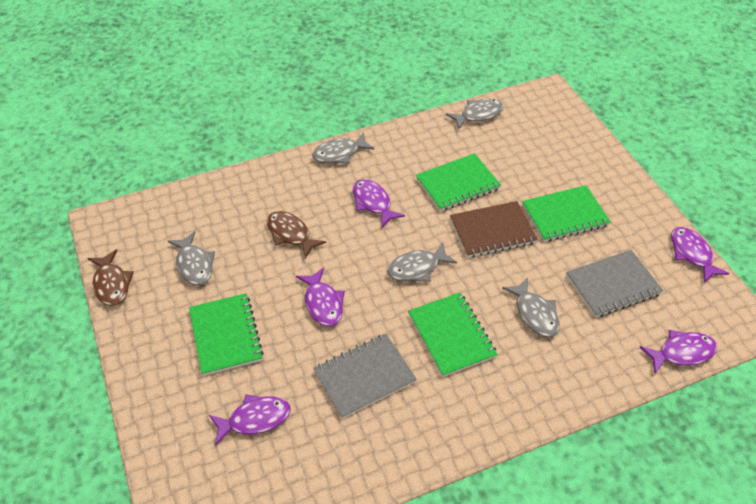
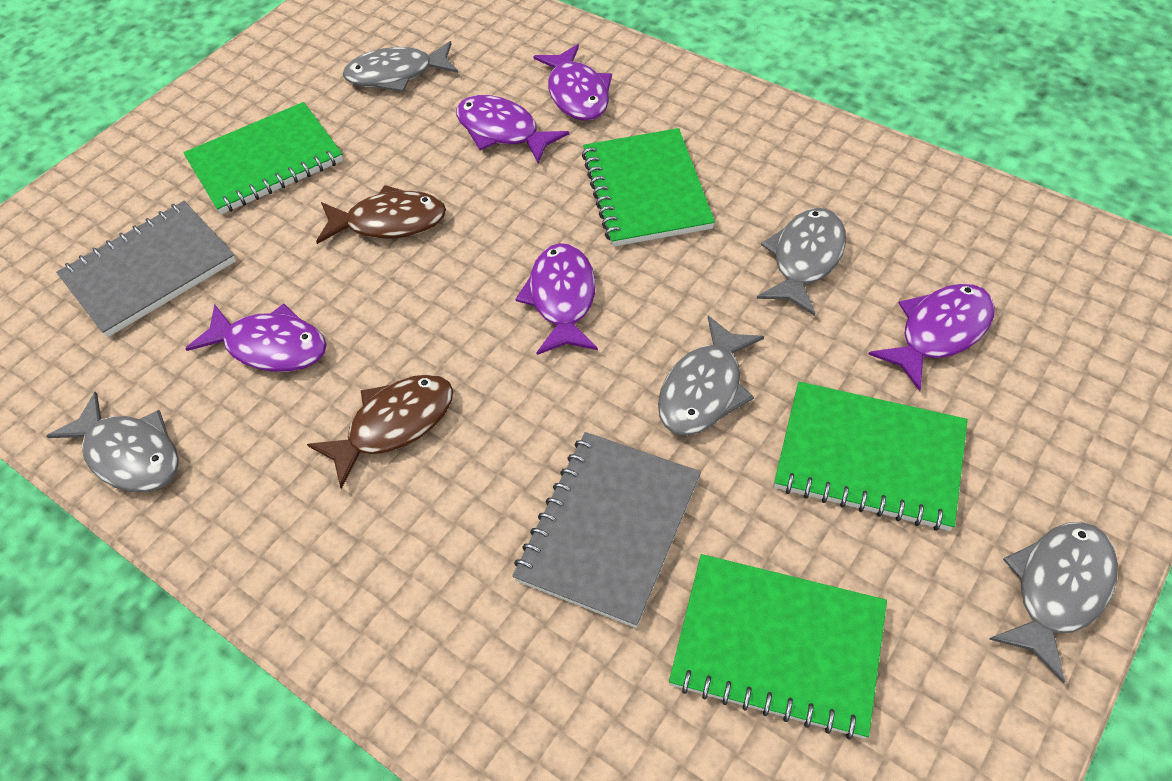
brown notebook: [450,201,538,258] = 1 -> none = 0

